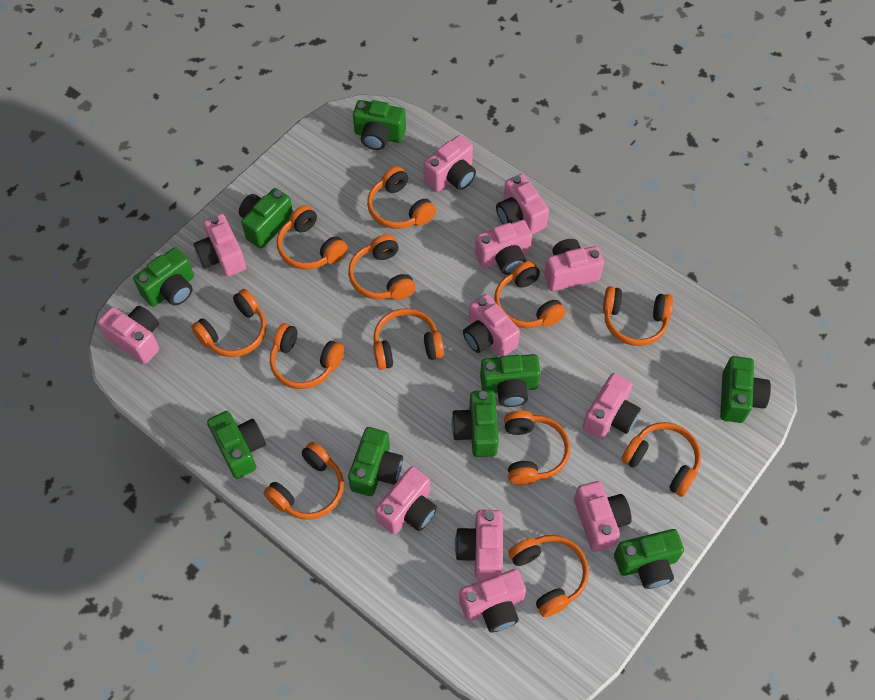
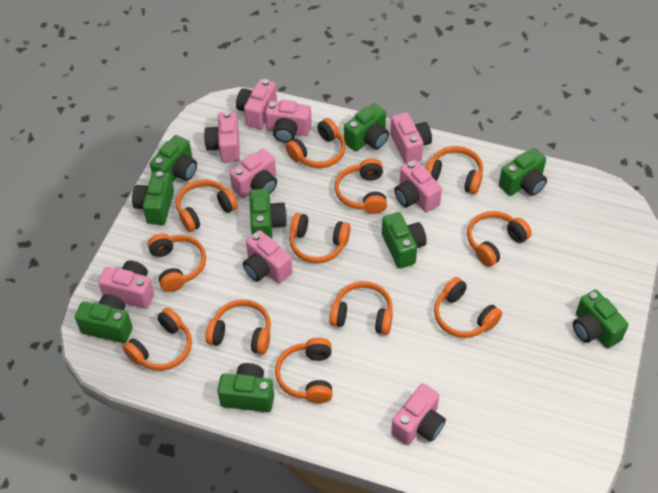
pink camera: [98,306,159,364] [194,214,246,277] [375,466,437,534] [424,135,476,192] [455,510,503,579] [459,569,526,632] [463,294,520,357] [475,220,532,275] [496,174,549,235] [545,239,604,291] [574,481,632,552] [582,373,641,439] = 12 -> [98,261,154,309] [204,111,240,163] [230,149,277,198] [236,79,277,129] [243,230,293,283] [265,100,312,143] [390,112,432,164] [391,384,446,445] [394,160,442,212] = 9

